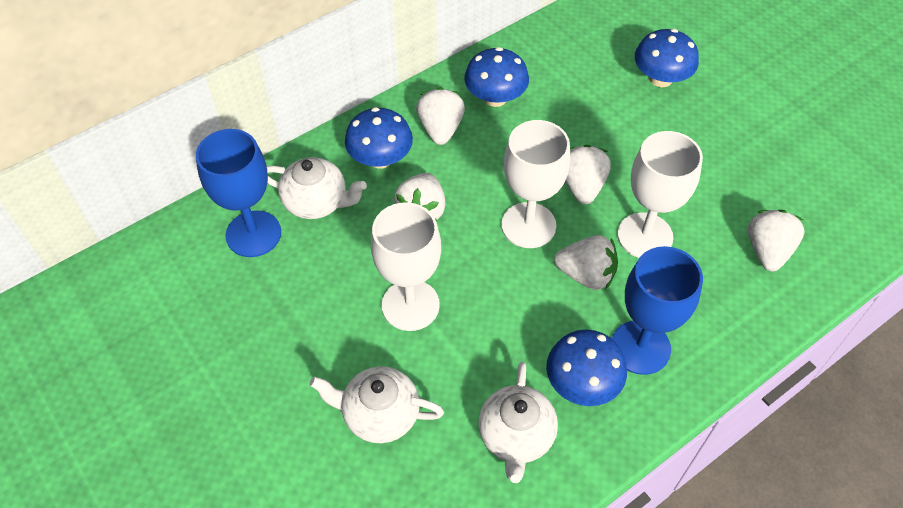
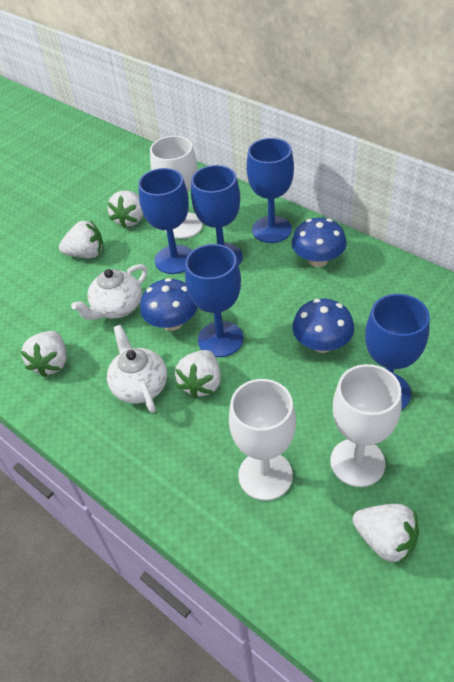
blue goblet: [196,129,281,257] [612,246,703,375] = 2 -> [138,168,192,274] [185,244,243,357] [191,165,243,265] [246,138,294,243] [365,294,430,410] = 5
blue mushroom: [345,107,413,169] [464,47,529,107] [546,329,627,406] [635,29,699,87] = 4 -> [140,278,198,331] [291,218,347,267] [292,299,354,353] = 3
white teapot: [267,157,367,219] [310,366,444,443] [479,362,558,483] = 3 -> [71,264,148,320] [107,325,167,413] = 2

